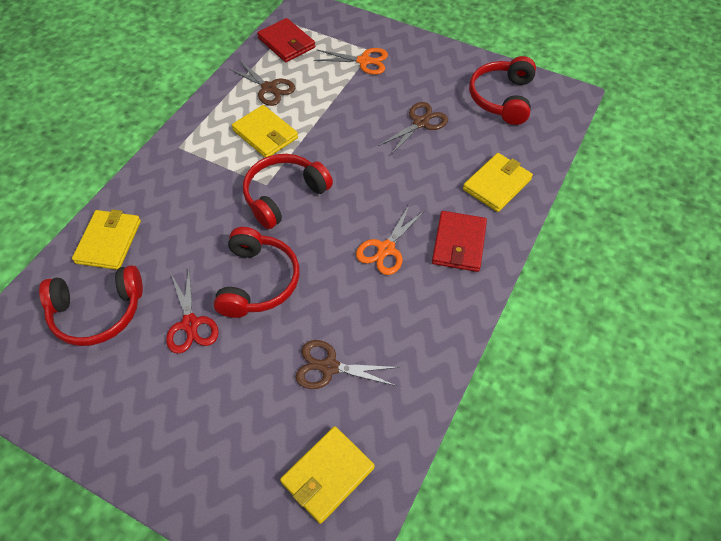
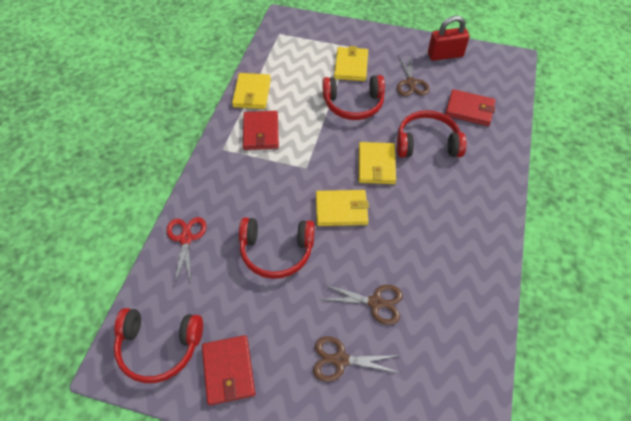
orange scissors: [314,48,388,75] [356,204,424,275] = 2 -> none = 0
red padlock: none = 0 -> [428,16,470,61] = 1
red wallet: [257,18,315,62] [432,211,487,272] = 2 -> [202,335,255,405] [243,111,279,150] [445,89,496,126] = 3

